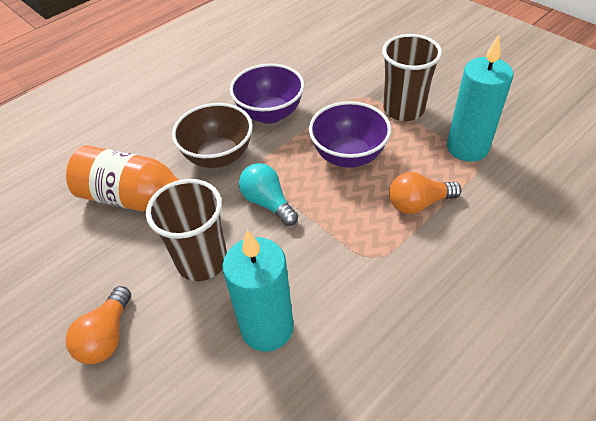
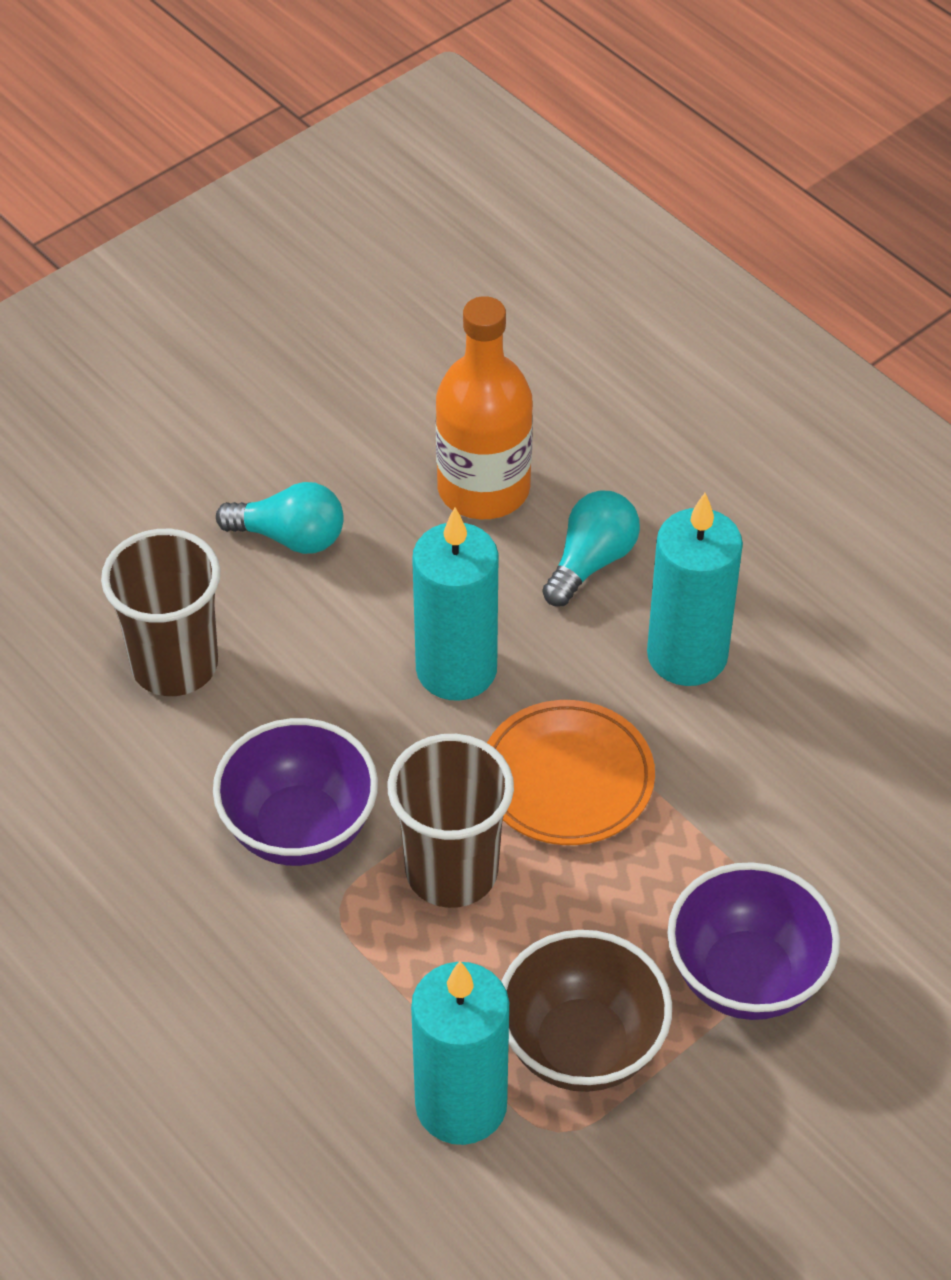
orange light bulb: [66,286,131,364] [389,172,461,214] = 2 -> none = 0
orange plate: none = 0 -> [487,700,655,845] = 1
turquoise candle: [222,229,294,352] [447,35,513,162] = 2 -> [411,961,509,1145] [412,507,499,701] [647,493,743,686] = 3
turquoise light bulb: [239,163,298,226] = 1 -> [216,482,344,554] [542,491,640,606] = 2

